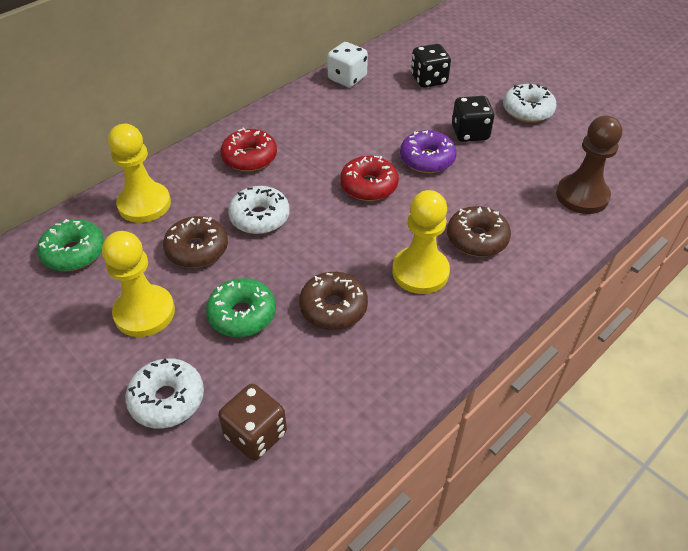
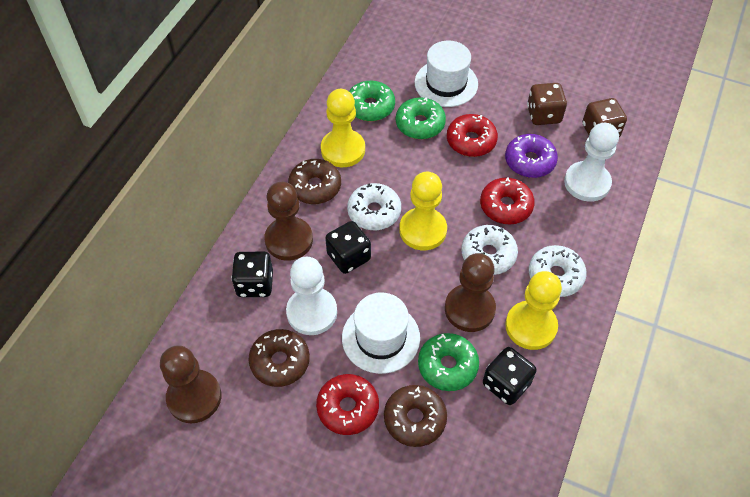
black dice: [411,44,451,88] [452,96,495,142] = 2 -> [231,252,273,297] [325,221,371,274] [483,347,537,405] = 3
brown dice: [218,384,287,461] = 1 -> [527,83,567,125] [582,98,627,137] = 2
brown pawn: [556,116,622,214] = 1 -> [160,345,221,423] [264,182,313,261] [445,253,496,332] = 3
green donut: [37,219,105,271] [206,278,276,337] = 2 -> [349,81,395,121] [396,97,446,139] [418,333,479,391] = 3
red donut: [221,127,277,172] [340,156,399,201] = 2 -> [316,374,379,435] [447,114,498,157] [480,177,535,224] = 3
white dice: [327,42,368,87] = 1 -> none = 0
white hat: none = 0 -> [342,293,420,374] [415,41,478,107] = 2
white pawn: none = 0 -> [286,257,337,335] [564,123,619,202] = 2

